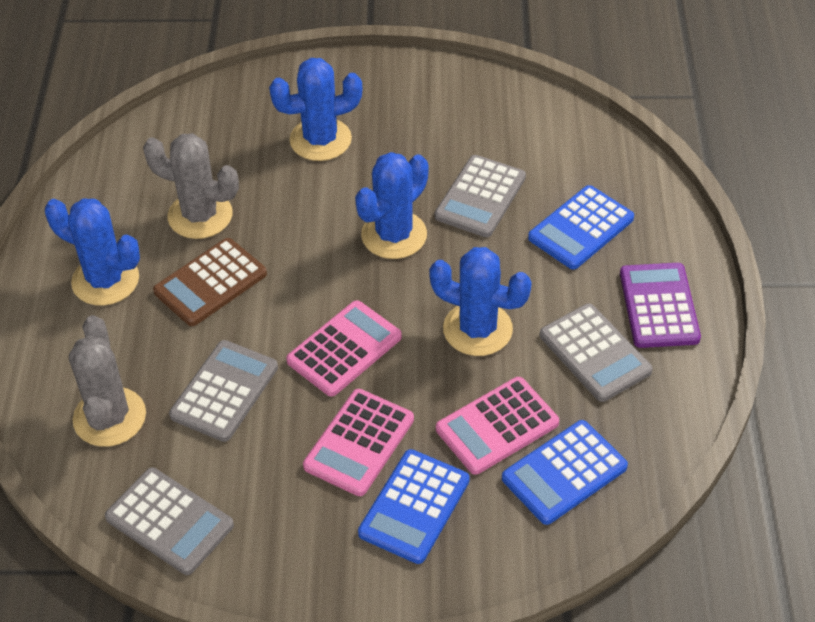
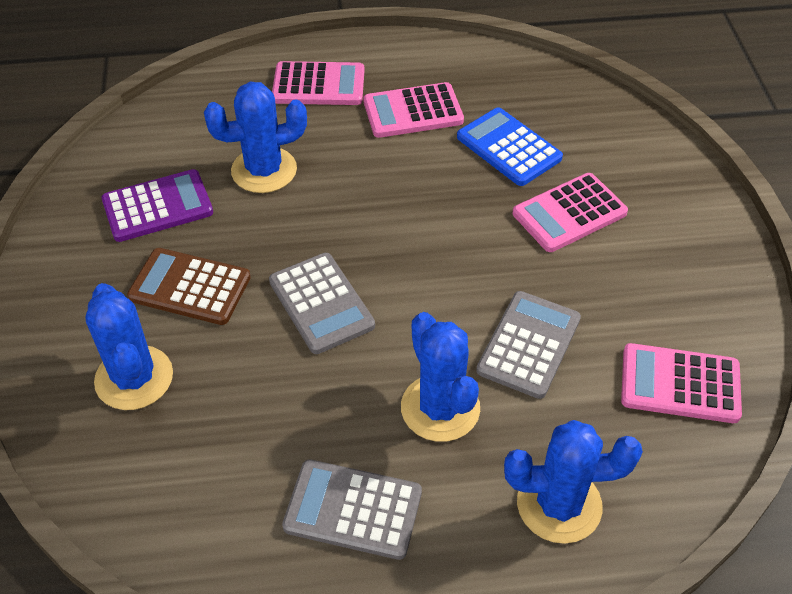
blue calculator: [358,449,470,564] [502,420,628,525] [528,185,634,270] = 3 -> [457,107,563,186] = 1
grey cactus: [69,315,146,447] [143,133,239,239] = 2 -> none = 0
grey calculator: [105,468,234,575] [169,340,278,442] [435,155,526,237] [540,304,653,402] = 4 -> [269,253,375,354] [282,459,422,560] [476,291,581,399] = 3
pink calculator: [286,300,402,397] [303,389,414,496] [436,377,559,475] = 3 -> [272,61,365,105] [363,82,464,138] [513,173,628,252] [621,343,742,423] = 4

